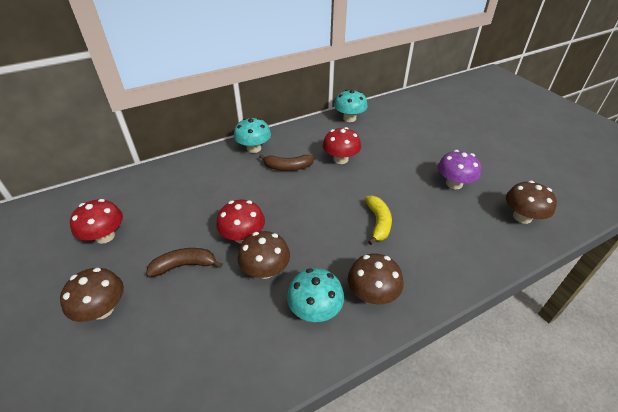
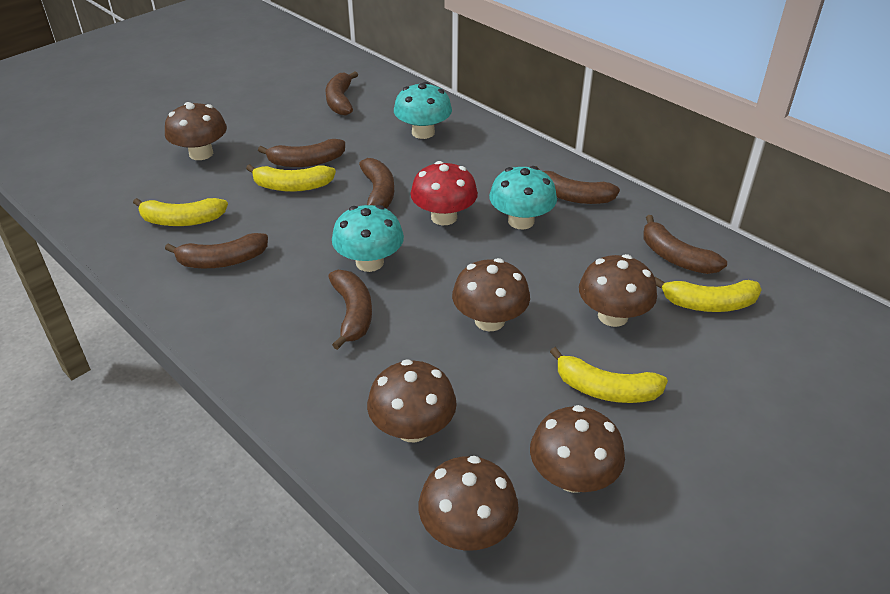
brown banana: [146,248,223,277] [259,154,314,171] = 2 -> [165,233,268,268] [258,139,345,167] [325,71,358,116] [328,270,372,350] [359,158,394,208] [536,166,620,204] [643,215,727,274] = 7
brown mushroom: [60,268,124,322] [238,231,290,279] [348,253,403,304] [506,181,557,224] = 4 -> [165,102,227,160] [367,359,457,442] [419,456,519,551] [452,258,530,331] [530,405,625,493] [579,254,657,327] = 6
purple mushroom: [438,150,481,189] = 1 -> none = 0
red mushroom: [70,199,123,244] [216,200,265,244] [323,127,361,164] = 3 -> [410,161,478,225] = 1
yellow banana: [365,196,392,245] = 1 -> [133,198,228,226] [246,164,336,192] [550,347,668,403] [655,277,762,312] = 4

